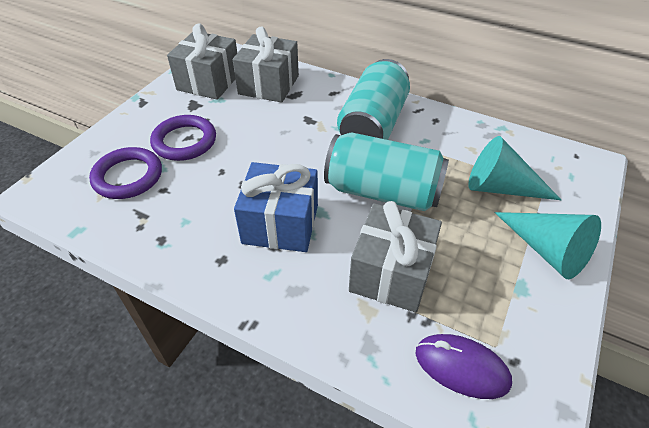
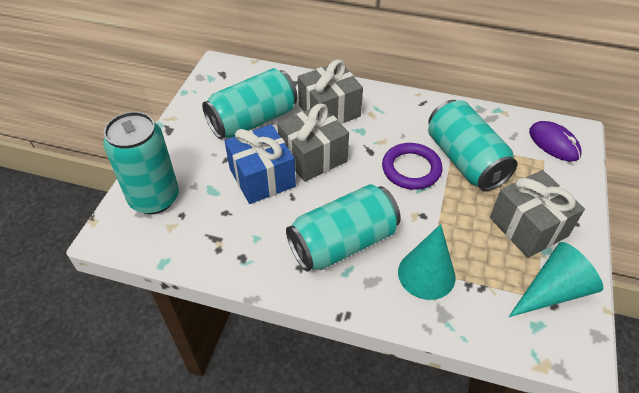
purple ring: [89,147,162,199] [150,115,216,161] = 2 -> [382,143,443,190] = 1
turquoise can: [324,132,449,211] [337,59,410,140] = 2 -> [103,112,179,214] [202,68,298,139] [286,184,401,272] [428,100,517,191] = 4

